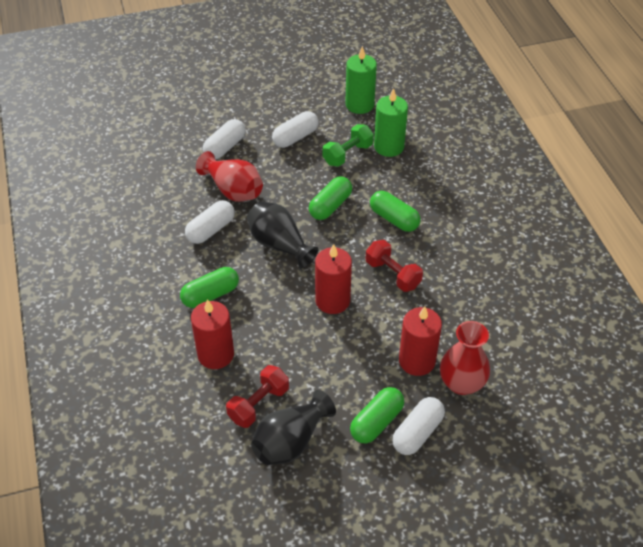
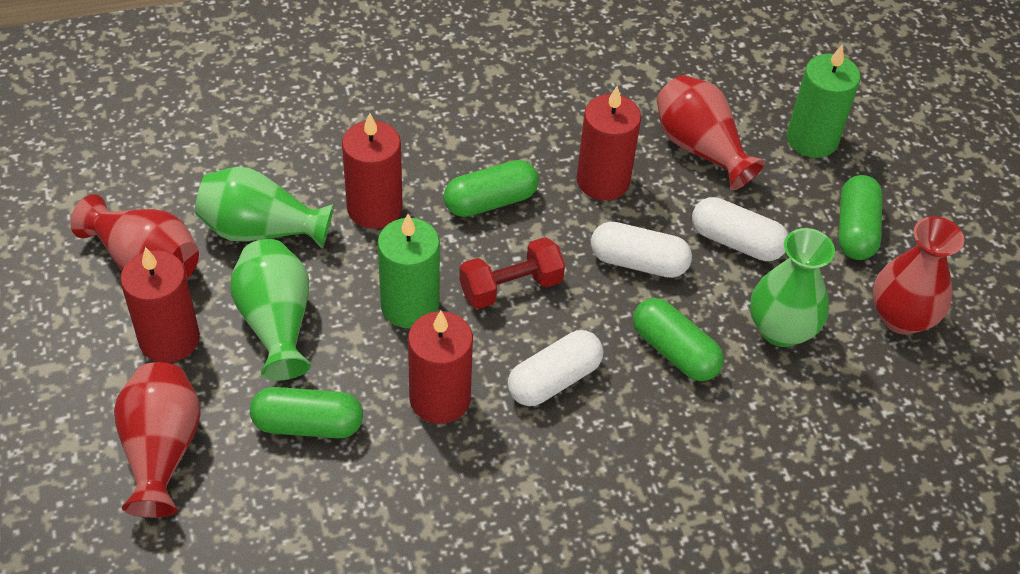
black vase: [247,201,319,269] [251,390,336,465] = 2 -> none = 0
green dumbbell: [323,124,374,167] = 1 -> none = 0
green vase: none = 0 -> [195,167,334,249] [230,239,311,381] [750,228,835,347] = 3
red candle: [191,299,234,369] [315,244,352,314] [399,306,442,376] = 3 -> [120,247,200,363] [342,113,403,229] [408,310,473,424] [576,86,641,200] = 4
red dumbbell: [226,365,289,428] [366,240,423,292] = 2 -> [459,237,565,309] = 1
red vase: [196,151,263,202] [440,321,490,395] = 2 -> [70,194,199,278] [114,362,201,518] [657,75,765,190] [872,216,964,335] = 4
white capsule: [185,200,235,244] [203,119,246,159] [272,111,319,148] [392,397,445,455] = 4 -> [508,330,603,406] [591,222,692,278] [692,197,788,261] = 3

